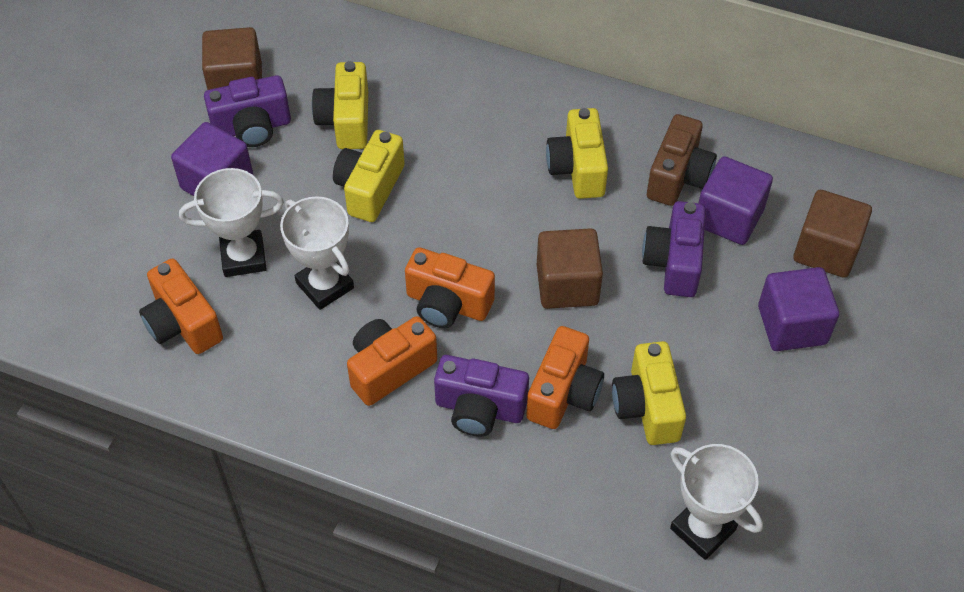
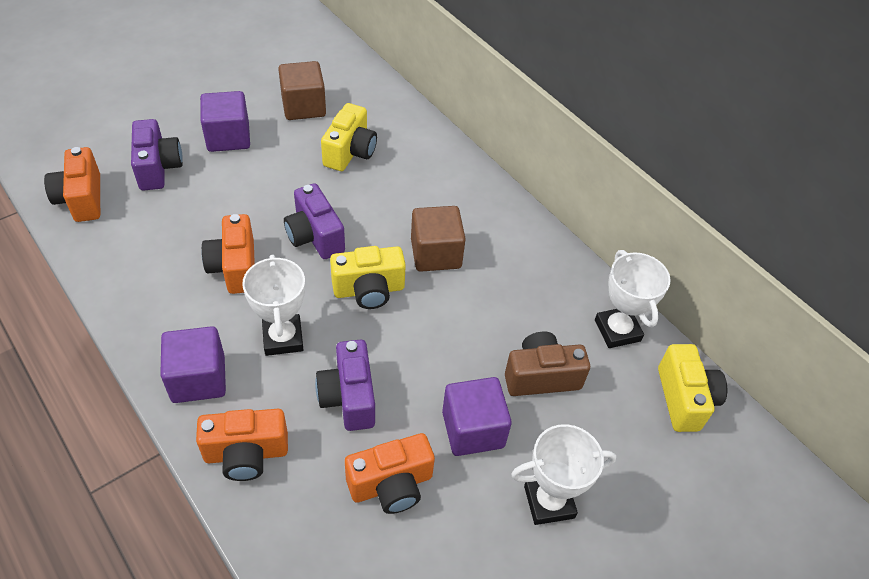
brown cube: [202,27,262,90] [537,228,603,309] [793,190,872,278] = 3 -> [278,61,326,120] [411,206,466,272] = 2
yellow camera: [312,61,368,149] [333,130,405,222] [546,108,608,199] [612,341,686,445] = 4 -> [321,103,377,171] [330,246,406,309] [658,344,727,432] = 3

